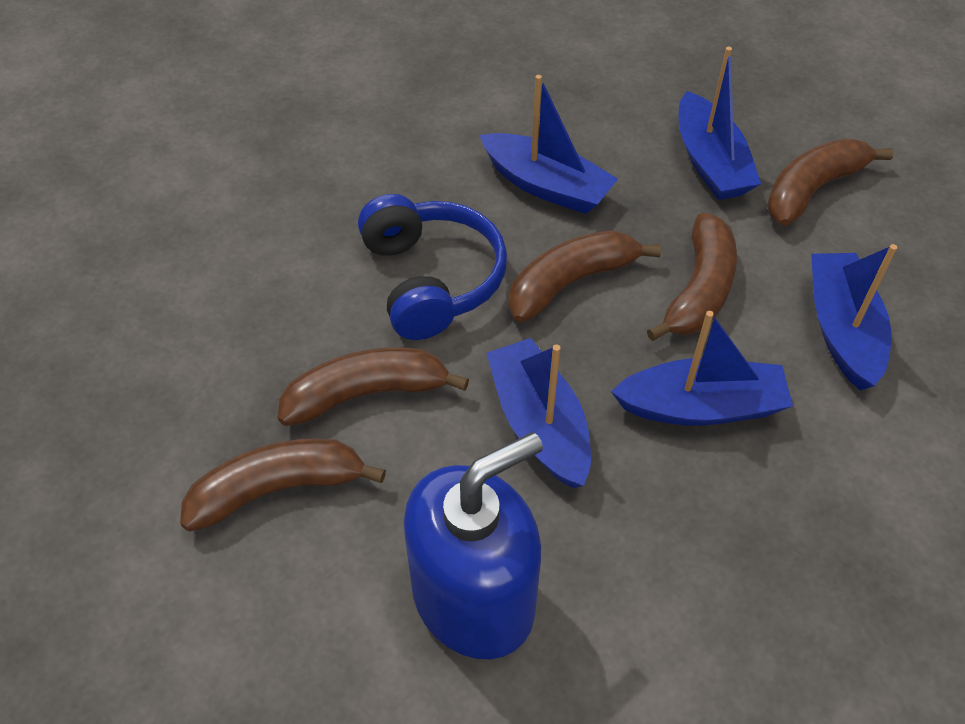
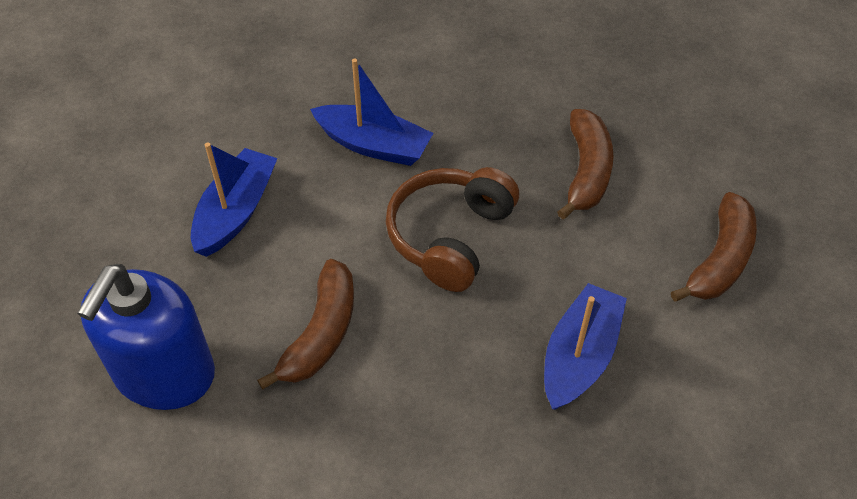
blue boat: [480,75,618,214] [486,338,591,488] [611,311,793,426] [679,47,761,200] [811,244,897,390] = 5 -> [191,142,277,257] [310,58,433,166] [544,283,627,410] = 3
blue headphones: [358,194,507,340] = 1 -> none = 0
brown banana: [180,438,386,532] [278,347,469,426] [509,230,661,322] [647,213,737,341] [767,139,894,226] = 5 -> [257,259,354,390] [557,109,613,219] [671,192,757,302] = 3
brown headphones: none = 0 -> [386,167,519,292] = 1

